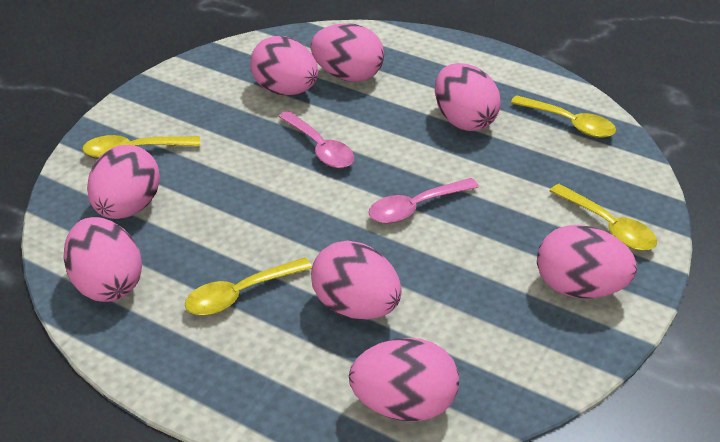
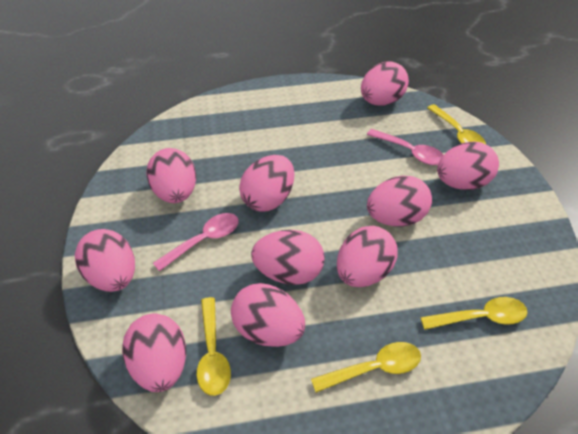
pink egg: [63,217,142,302] [87,145,160,219] [250,36,318,95] [310,23,384,82] [311,241,402,319] [349,338,459,422] [435,63,501,131] [537,225,637,298] = 8 -> [75,229,135,292] [122,314,186,392] [146,148,196,203] [231,283,305,347] [239,155,294,212] [251,230,324,285] [337,226,398,287] [361,61,409,106] [367,176,432,227] [437,142,499,190] = 10

